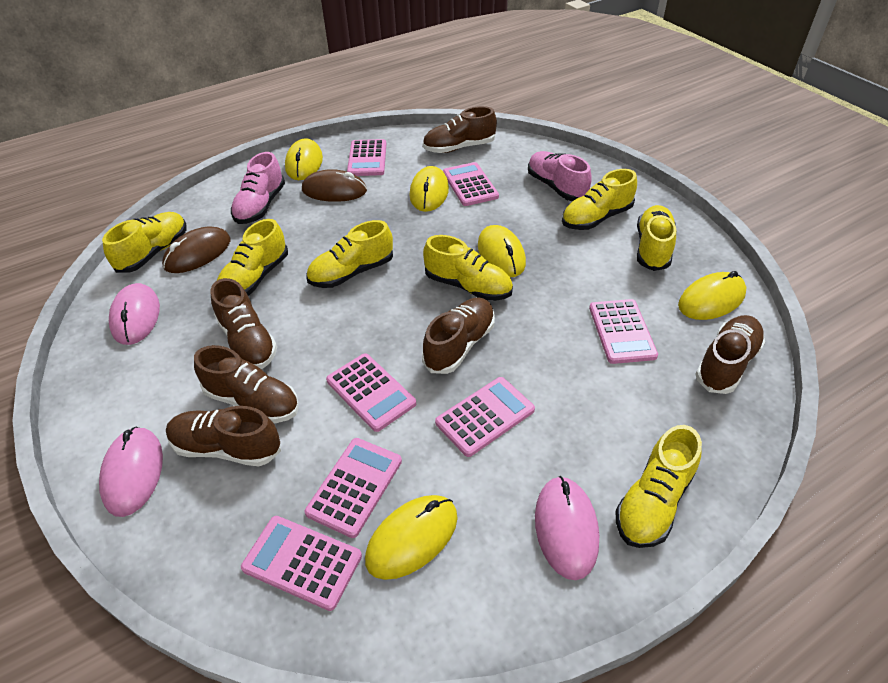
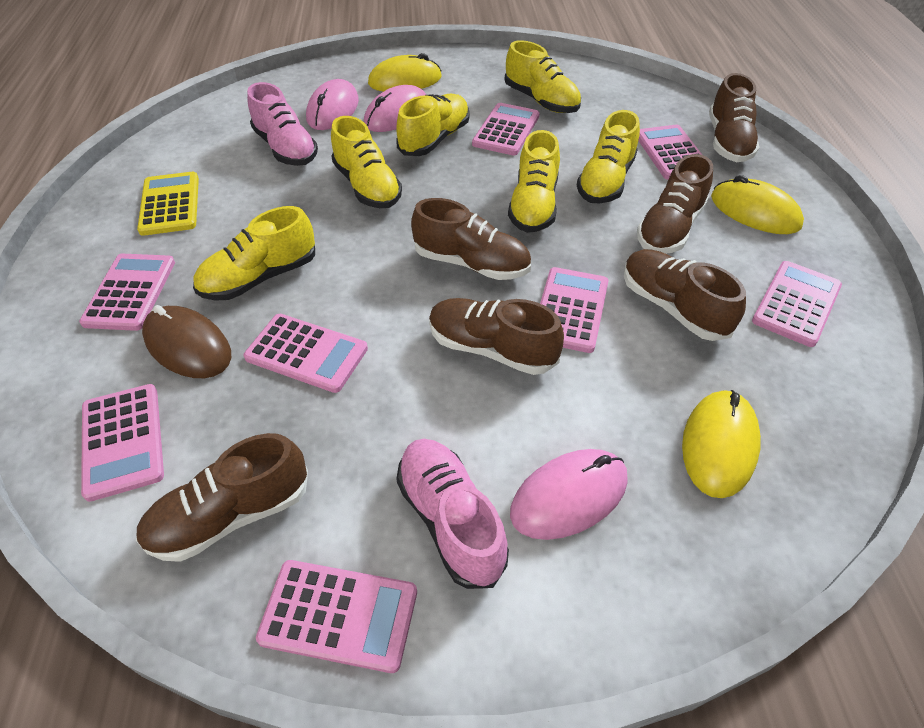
brown mouse: [162,226,230,273] [302,169,367,202] = 2 -> [142,305,231,378] = 1
pink calculator: [241,516,362,611] [305,438,402,538] [326,353,416,432] [347,139,386,176] [435,377,535,457] [443,162,499,206] [589,299,658,364] = 7 -> [79,254,175,331] [81,384,164,502] [244,314,368,393] [256,560,417,673] [472,103,540,155] [540,267,609,353] [638,125,702,180] [752,261,842,347] = 8
yellow calculator: none = 0 -> [137,172,199,236] = 1
yellow mouse: [285,138,323,180] [365,495,458,580] [410,166,449,212] [478,225,526,277] [678,271,747,320] = 5 -> [368,53,442,92] [682,390,761,498] [711,175,804,234] = 3
yellow shoe: [102,212,187,273] [217,219,288,296] [306,220,393,288] [423,235,513,301] [562,169,637,230] [616,425,702,548] [637,205,676,271] = 7 -> [193,206,315,301] [331,116,402,208] [396,94,470,156] [505,40,581,113] [508,130,560,233] [577,110,640,204] = 6

